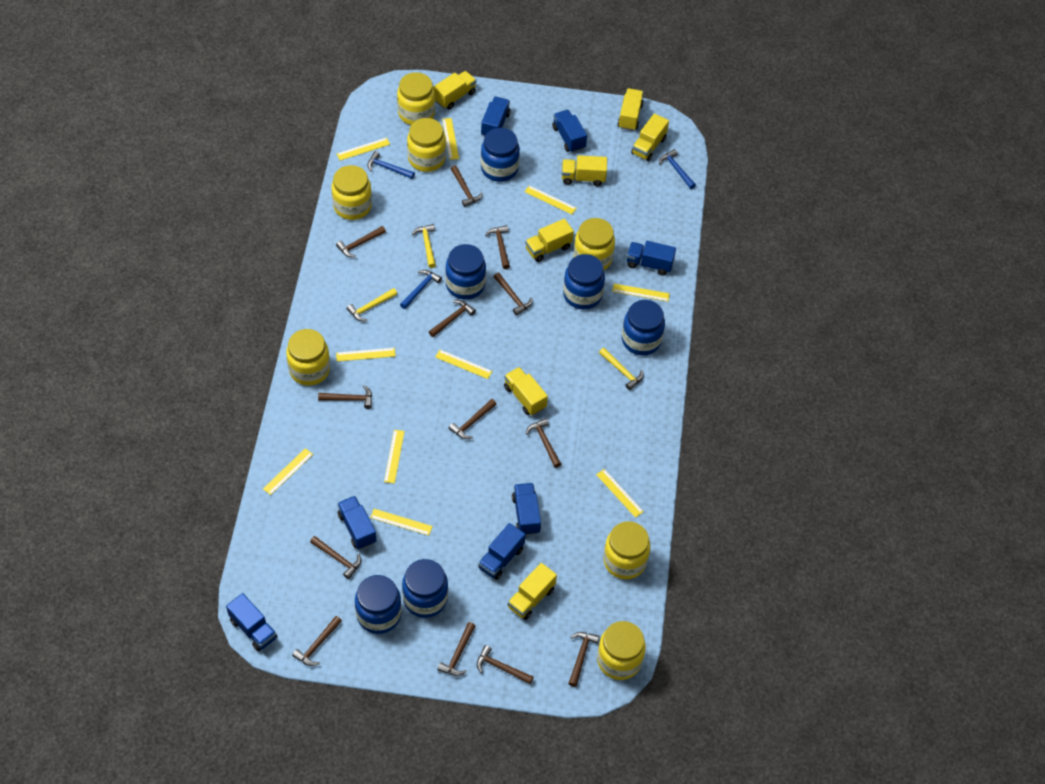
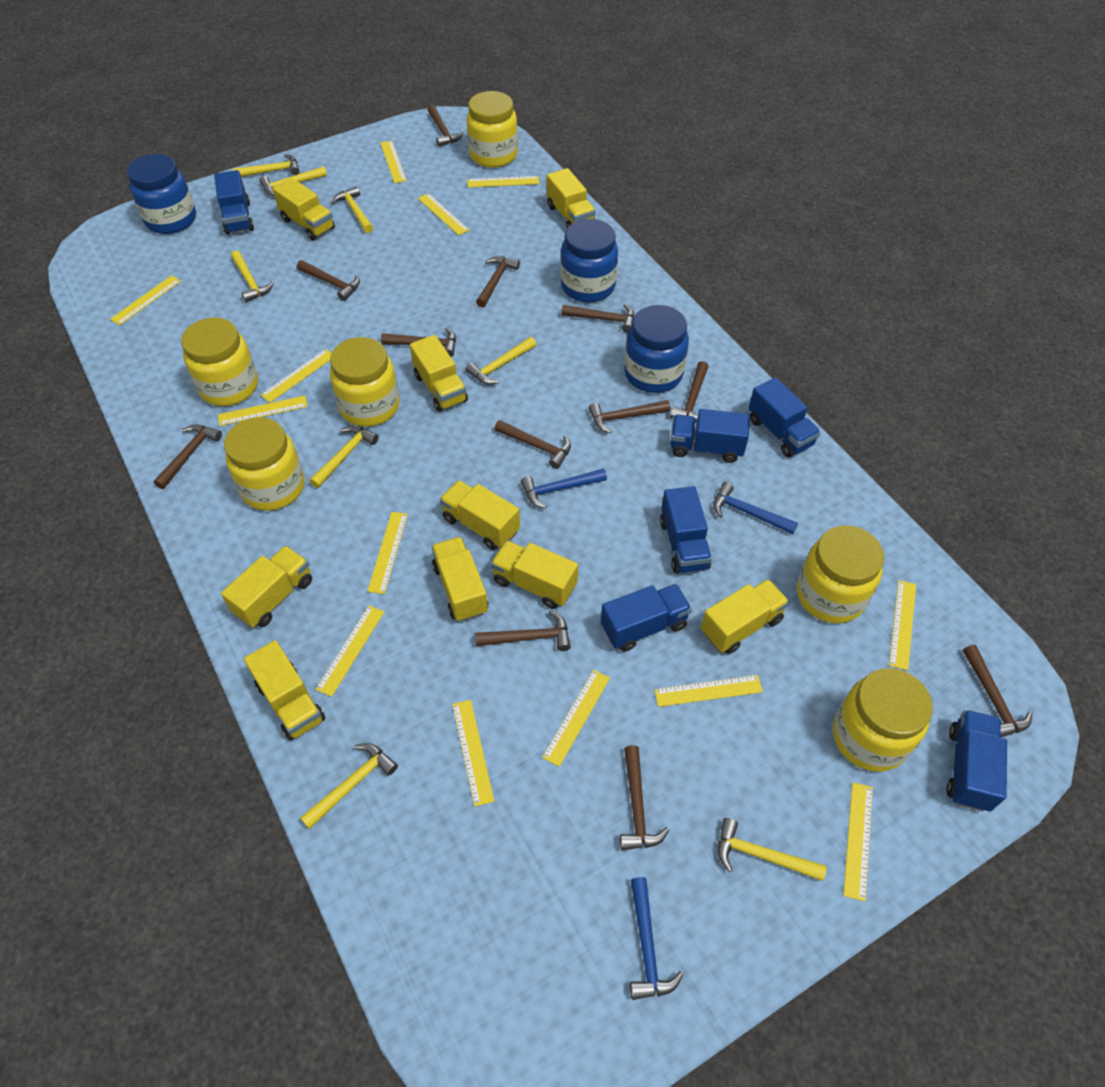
blue jar: [355,575,402,634] [402,559,448,618] [445,244,486,300] [481,128,520,182] [563,254,605,310] [622,300,665,355] = 6 -> [127,154,196,234] [560,219,618,303] [624,305,689,393] = 3
blue truck: [226,593,277,651] [337,496,376,549] [478,523,526,580] [481,97,511,137] [512,483,541,535] [552,110,587,153] [627,241,676,276] = 7 -> [214,170,254,235] [601,584,692,652] [660,486,712,573] [670,409,750,463] [749,377,821,457] [946,710,1007,811] = 6
brown hammer: [292,616,342,666] [310,536,361,579] [318,385,372,409] [336,226,386,258] [429,300,476,337] [437,622,475,676] [449,399,496,439] [451,165,483,207] [477,645,534,684] [485,225,510,269] [494,273,532,316] [526,418,561,468] [568,632,600,687] = 13 -> [154,424,222,489] [297,260,360,301] [381,328,456,357] [428,105,464,147] [475,611,571,651] [476,256,520,308] [494,420,571,469] [561,304,634,333] [589,400,670,433] [620,745,669,850] [670,361,708,422] [963,645,1032,738] = 12
yellow hammer: [347,288,397,321] [412,224,436,268] [599,348,643,390] = 3 -> [231,251,274,302] [232,154,300,177] [260,166,327,196] [300,743,398,829] [310,426,378,488] [332,186,373,233] [466,337,536,385] [718,818,827,881] = 8
yellow jar: [286,329,330,386] [332,165,372,220] [397,72,435,125] [407,118,446,172] [574,218,615,270] [597,621,646,680] [603,521,650,579] = 7 -> [181,317,258,406] [224,417,305,511] [330,337,400,427] [466,91,518,168] [797,525,884,623] [833,668,932,772] = 6
yellow ruler: [263,448,313,495] [336,348,396,362] [337,138,390,161] [370,509,433,536] [384,430,405,484] [435,350,492,379] [442,118,459,160] [525,185,577,215] [596,469,644,518] [612,284,670,302] = 10 -> [110,275,181,325] [218,396,308,426] [260,349,332,403] [315,605,384,697] [367,512,408,594] [380,141,407,183] [418,193,470,235] [452,700,494,806] [467,176,539,188] [542,670,610,767] [654,675,763,707] [843,782,873,901] [889,580,916,670] = 13
yellow truck: [434,71,476,110] [504,367,548,415] [508,563,557,620] [525,219,574,262] [562,155,607,186] [618,88,644,131] [631,113,669,161] = 7 -> [221,546,312,628] [244,640,325,740] [273,178,335,240] [410,335,468,412] [432,537,488,622] [439,480,520,550] [491,540,578,609] [547,168,596,228] [701,579,789,654] = 9

